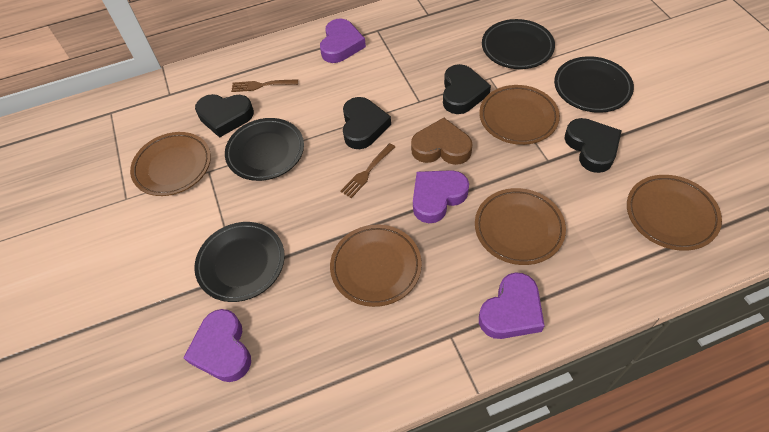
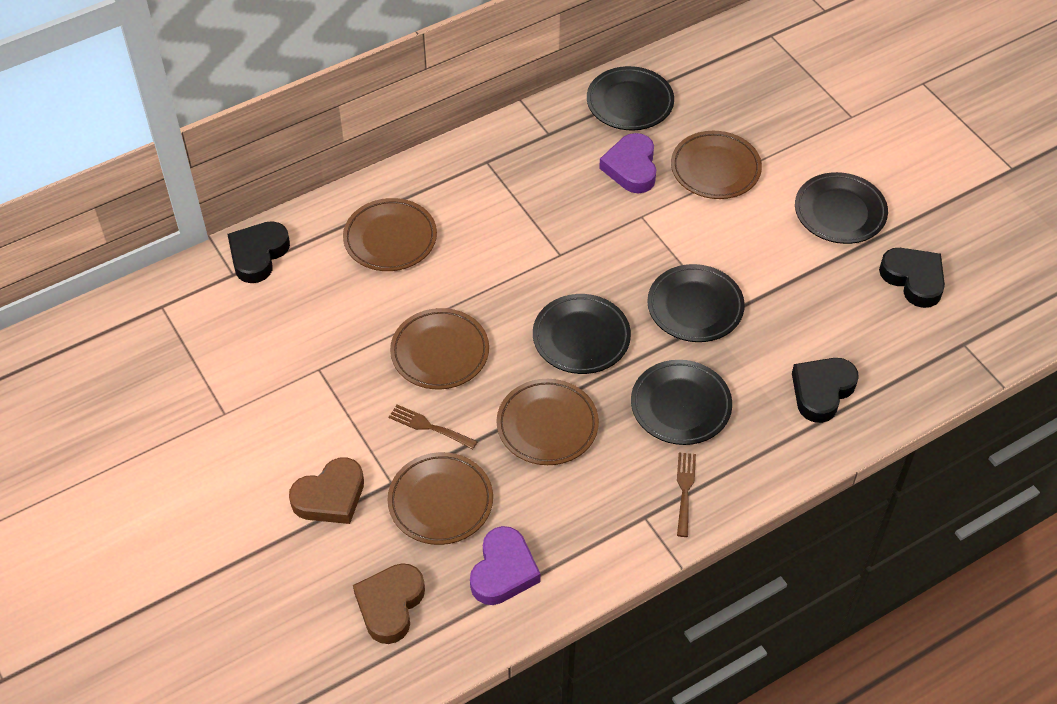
black heart: [195,94,254,138] [343,97,391,149] [443,64,491,114] [564,118,622,173] = 4 -> [227,221,290,283] [792,358,859,423] [879,248,945,308] = 3
black plate: [194,222,285,302] [225,118,304,181] [482,19,555,69] [554,56,634,113] = 4 -> [533,294,631,374] [587,66,674,130] [631,360,732,445] [647,264,745,342] [795,172,888,244] = 5
brown heart: [411,118,473,165] = 1 -> [289,457,364,524] [353,563,425,644] = 2
purple heart: [183,309,251,382] [320,19,366,63] [413,170,469,223] [479,272,545,339] = 4 -> [470,526,541,605] [599,133,656,193] = 2

